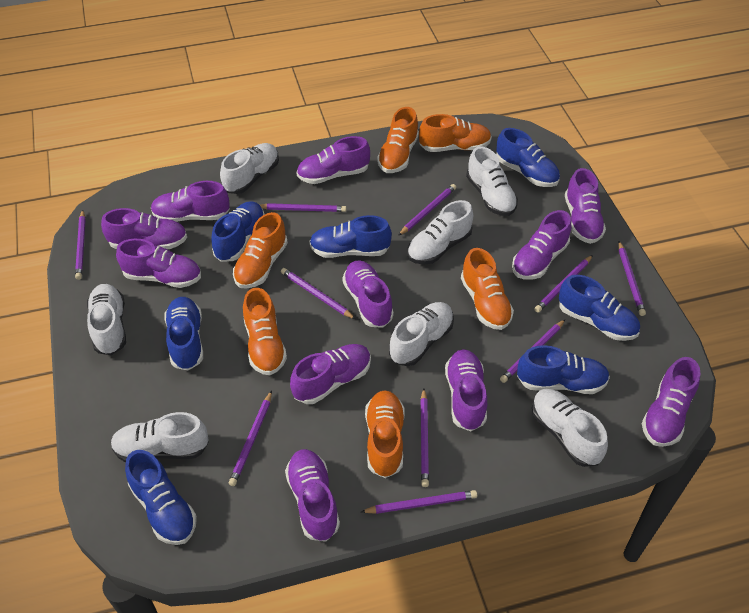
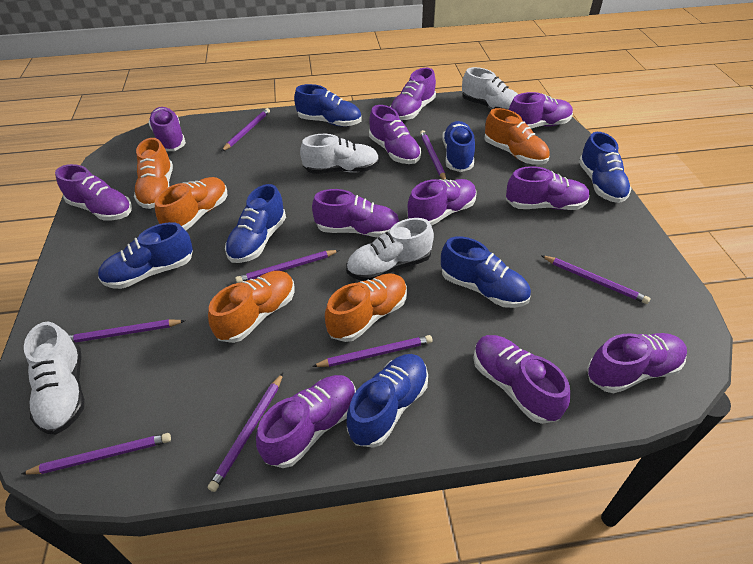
orange shoe: [233,212,288,288] [243,288,287,375] [365,390,405,478] [377,107,419,173] [419,114,492,152] [461,248,514,330] = 6 -> [134,138,173,209] [155,177,227,230] [208,271,294,343] [325,273,407,342] [484,108,550,165] = 5
purple pencil: [75,210,86,280] [229,391,272,486] [260,203,346,212] [281,268,356,319] [361,490,477,514] [398,184,456,236] [420,388,429,487] [500,320,565,383] [534,255,593,313] [618,241,646,316] = 10 -> [21,433,171,475] [69,319,185,343] [208,373,283,492] [221,108,270,152] [235,250,340,283] [312,335,433,367] [420,130,446,180] [541,255,650,304] = 8
white shoe: [87,284,126,355] [111,412,209,463] [220,143,279,194] [389,302,454,366] [407,200,473,264] [466,146,518,216] [532,389,608,467] = 7 -> [24,321,85,434] [300,134,379,174] [346,218,434,281] [462,67,518,110] = 4

